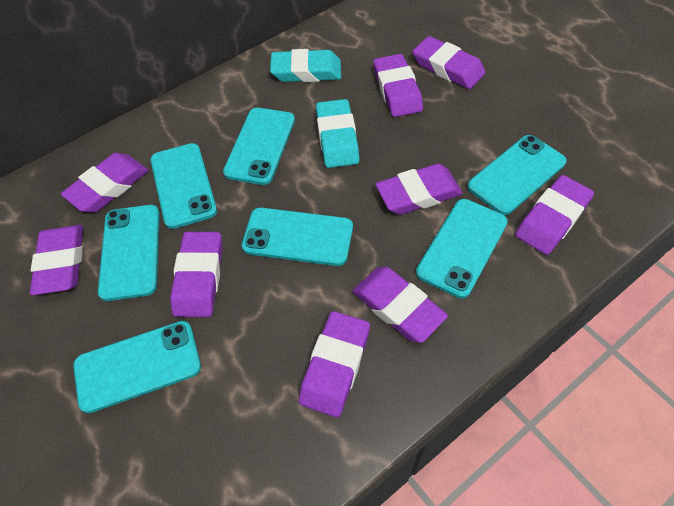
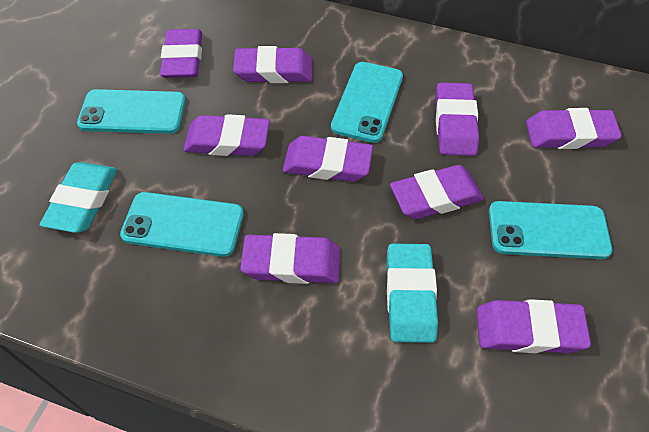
turquoise phone: [73,321,201,413] [98,205,160,301] [150,143,217,229] [223,108,295,185] [242,208,353,266] [416,199,508,299] [468,135,567,215] = 7 -> [77,89,186,134] [120,192,244,257] [331,62,403,143] [489,201,612,259] = 4

